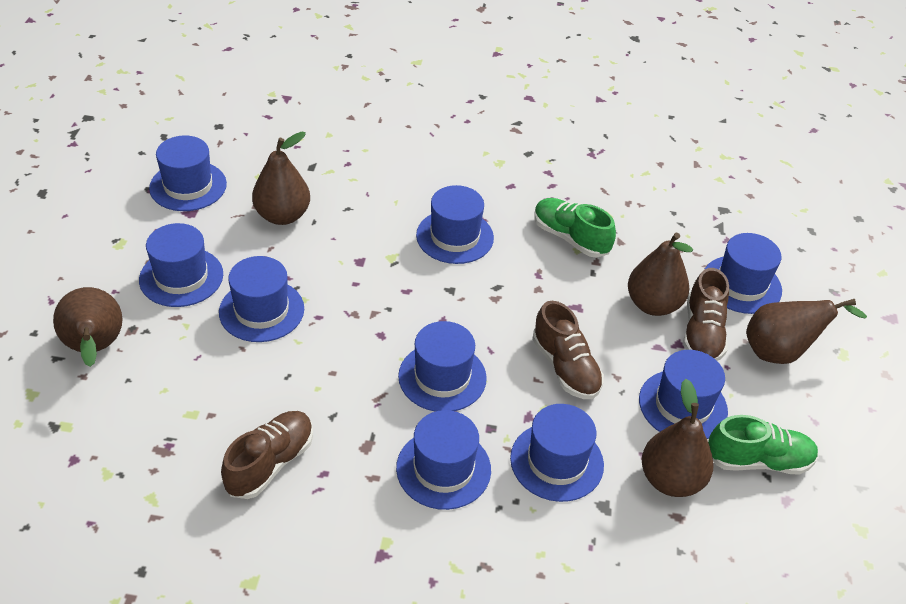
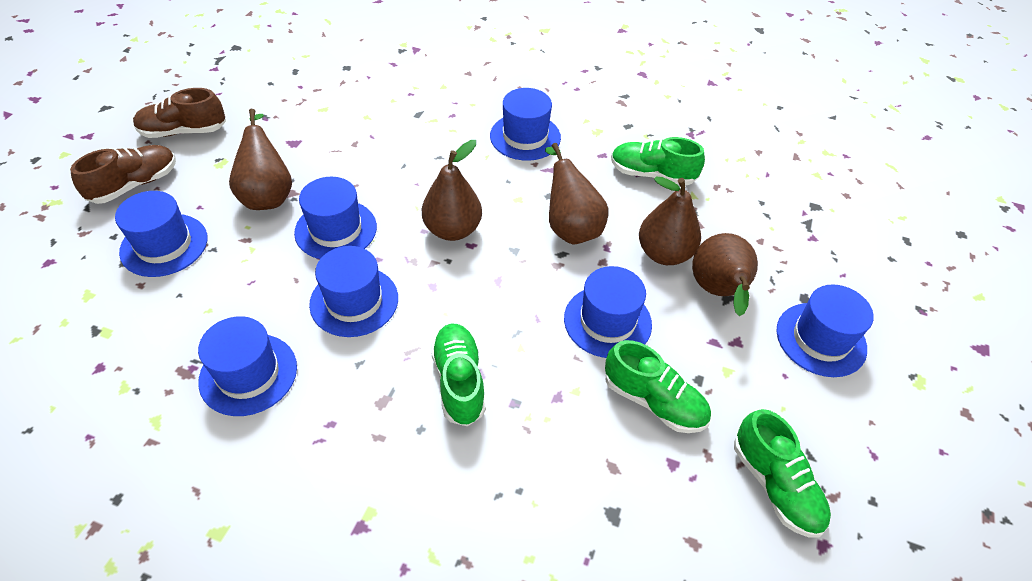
blue hat: [139,223,223,307] [149,135,227,211] [219,256,304,342] [396,410,491,510] [398,321,487,412] [416,185,494,264] [510,404,604,502] [639,350,728,439] [704,233,782,314] = 9 -> [115,191,207,277] [198,316,297,416] [294,177,377,259] [309,246,398,337] [490,88,561,161] [564,266,652,358] [777,284,874,377] = 7
brown shoe: [221,411,313,499] [532,301,604,399] [683,268,729,361] = 3 -> [70,145,176,204] [133,88,226,138] = 2
green shoe: [534,198,616,258] [708,415,818,475] = 2 -> [431,324,486,426] [605,340,711,433] [611,137,705,186] [734,409,831,537] = 4

